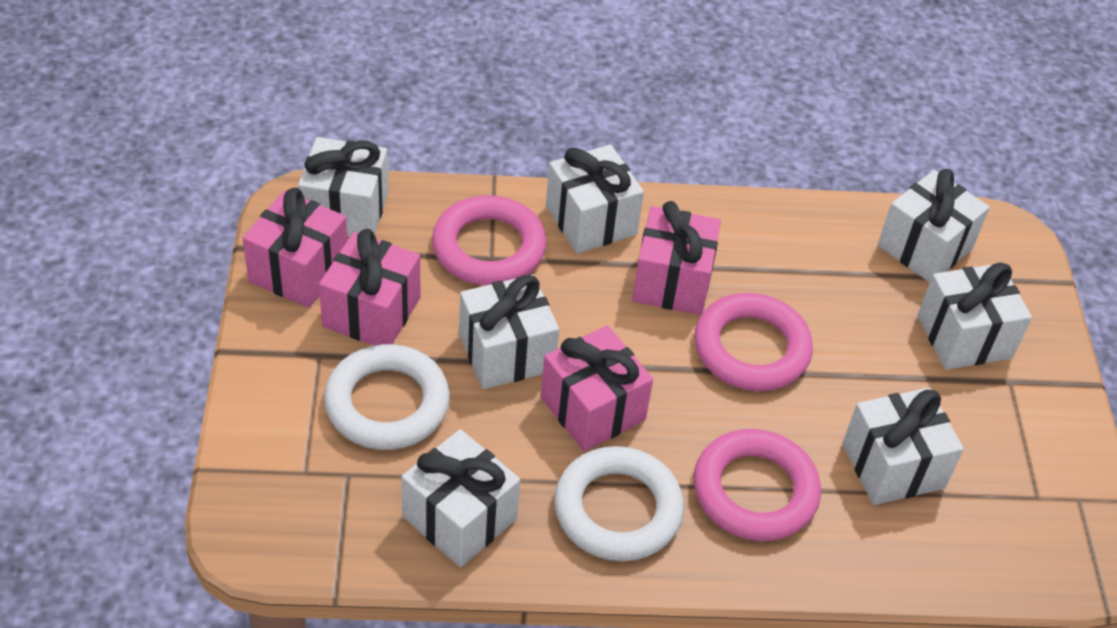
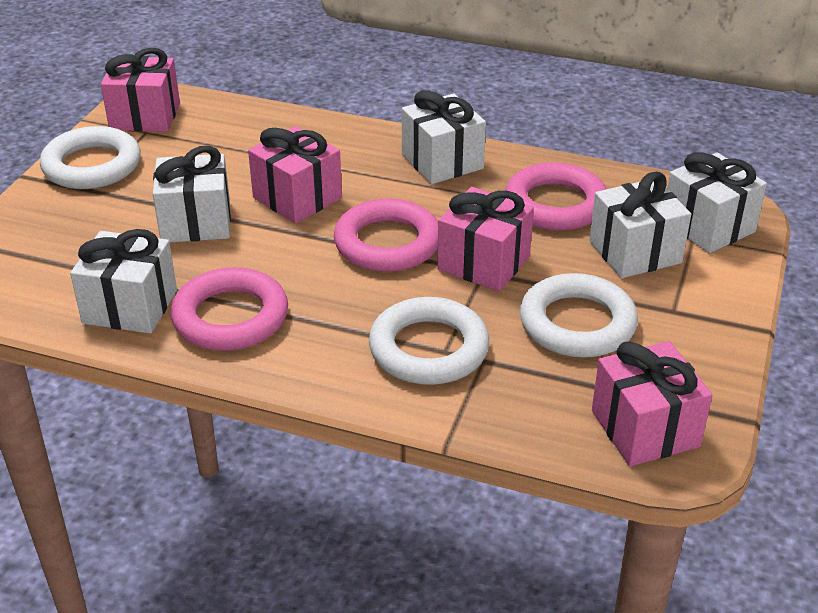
white gift: [298,137,388,237] [401,429,520,567] [459,275,559,389] [546,144,644,254] [843,388,964,505] [878,169,990,283] [917,263,1032,370] = 7 -> [70,229,177,334] [153,146,231,242] [402,90,486,184] [589,172,691,278] [667,152,767,253] = 5
white ring: [324,344,450,450] [554,446,684,561] = 2 -> [40,126,140,189] [369,297,489,385] [520,273,638,358] = 3

